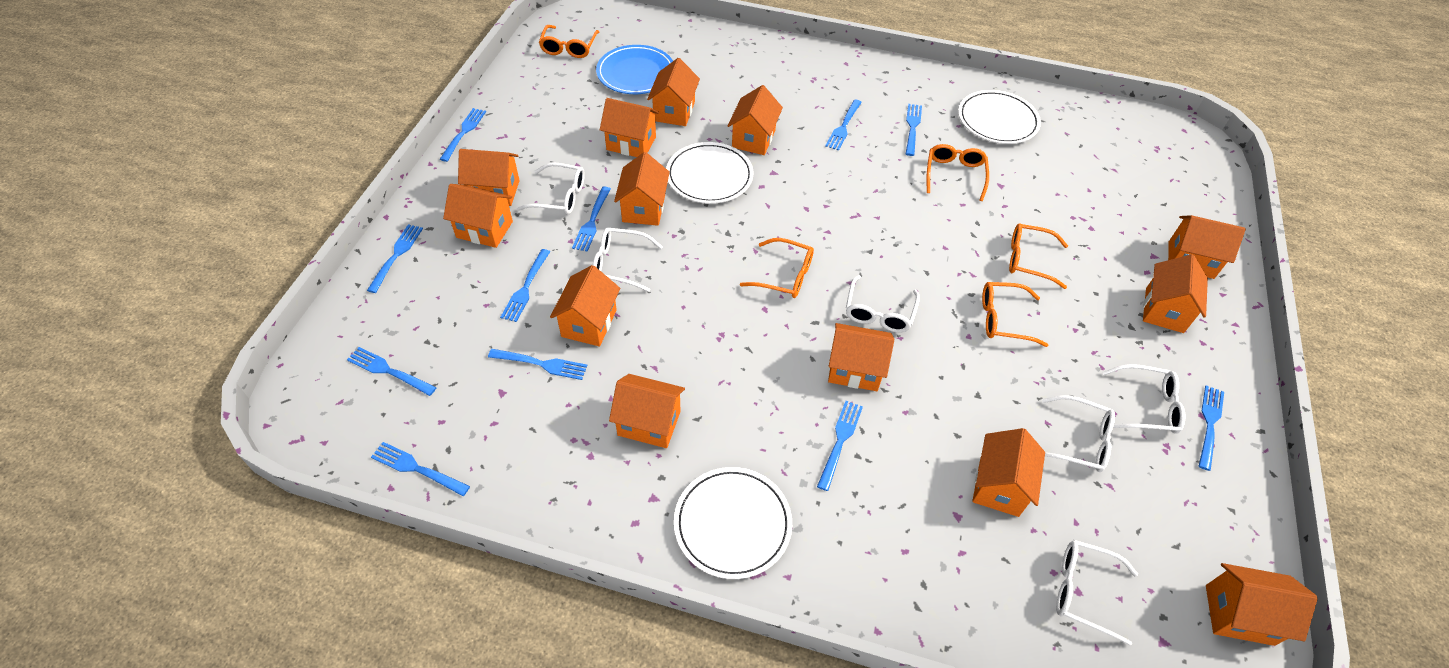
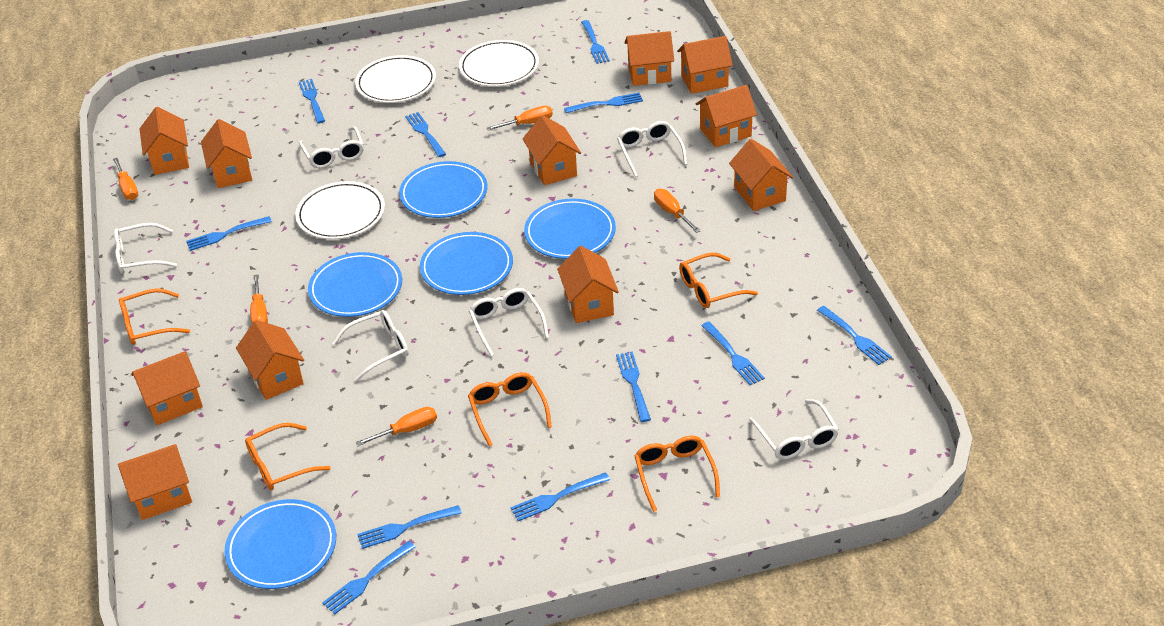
blue plate: [596,45,673,94] = 1 -> [224,499,336,589] [308,252,402,317] [399,161,488,218] [420,232,513,295] [524,199,616,259] = 5
orange house: [443,184,513,248] [458,149,520,206] [550,265,620,346] [600,98,659,157] [609,374,685,448] [614,152,670,226] [647,58,700,126] [727,85,783,155] [828,323,894,391] [972,428,1045,517] [1143,254,1208,333] [1168,215,1246,279] [1206,563,1318,646] = 13 -> [118,444,192,520] [131,351,203,425] [140,107,189,175] [201,119,252,188] [236,320,304,400] [523,115,581,185] [557,246,619,323] [624,31,674,86] [677,36,733,94] [696,85,757,147] [729,139,793,211] = 11
orange screwdriver: none = 0 -> [113,158,138,200] [250,274,268,323] [356,407,437,446] [487,106,553,130] [654,189,700,233] = 5

